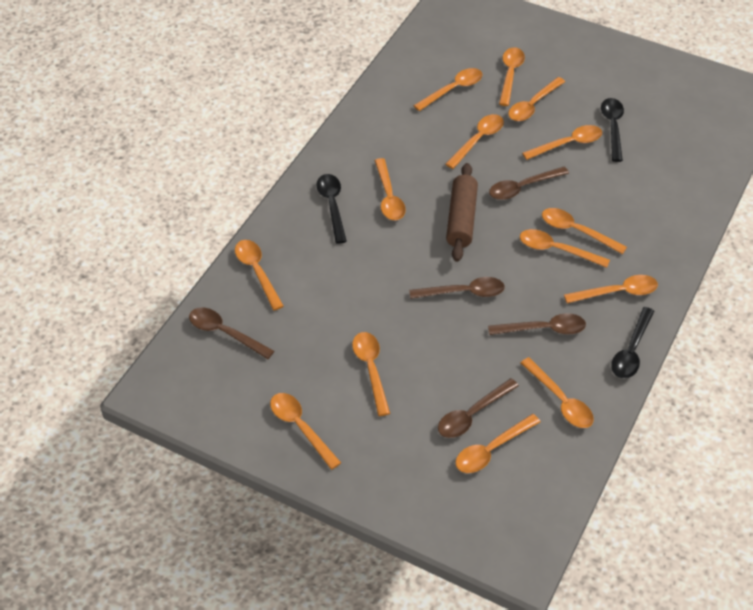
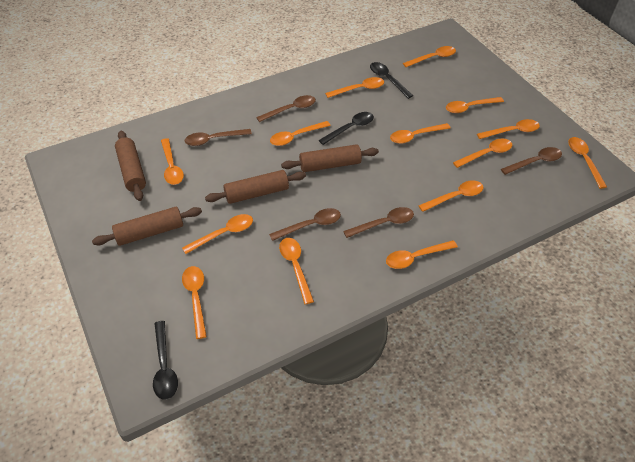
brown rolling pin: [446,163,478,262] = 1 -> [92,207,202,246] [115,130,146,201] [205,170,306,204] [281,144,379,172] = 4

